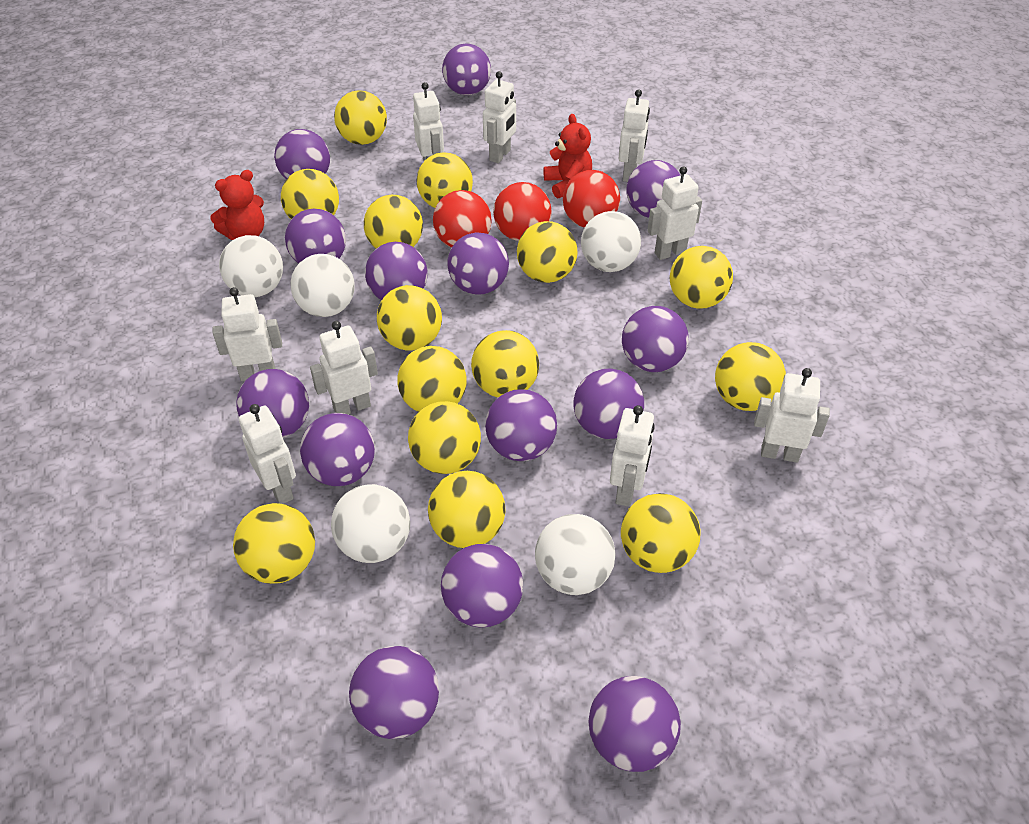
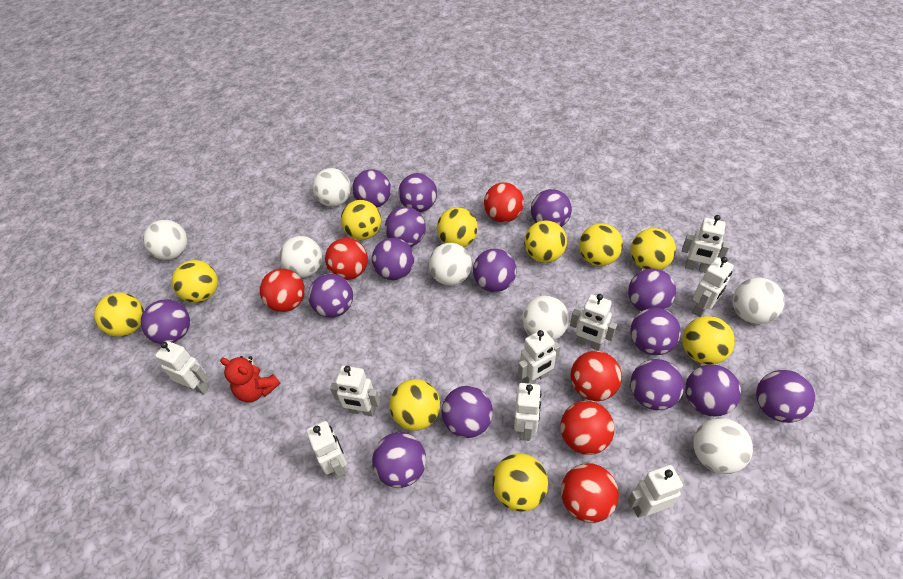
purple ball: [236,369,309,438] [274,129,330,179] [285,209,346,264] [300,413,375,486] [349,646,439,739] [365,242,428,300] [441,544,523,628] [442,44,491,95] [447,233,509,295] [485,389,557,461] [574,369,644,439] [589,676,681,772] [622,306,689,372] [627,160,680,218] = 14 -> [141,300,190,344] [308,274,353,318] [352,169,391,207] [372,238,414,280] [372,432,426,488] [385,207,426,247] [398,173,437,212] [441,386,493,438] [473,249,516,292] [531,189,572,227] [628,268,676,311] [630,307,681,355] [630,359,684,410] [685,364,741,417] [756,370,815,423] = 15
red ball: [433,190,492,248] [493,182,552,241] [563,170,620,228] = 3 -> [260,268,305,312] [325,238,368,280] [484,182,524,223] [560,401,614,455] [561,463,619,523] [571,351,622,401] = 6
red teddy bear: [210,170,264,240] [544,114,592,199] = 2 -> [220,356,281,402] = 1
white ball: [219,235,283,297] [290,254,355,317] [331,484,410,563] [535,514,615,595] [581,211,641,272] = 5 -> [143,220,188,260] [279,236,322,278] [312,168,351,207] [429,243,472,286] [522,295,569,340] [693,418,753,474] [732,278,785,324] = 7
yellow ball: [233,503,315,584] [281,169,339,219] [334,90,387,145] [364,195,423,249] [377,285,442,350] [398,346,467,412] [408,401,481,474] [417,152,473,208] [428,471,505,548] [471,330,539,397] [517,221,578,283] [621,493,700,573] [670,246,733,309] [715,342,786,411] = 14 -> [94,292,144,337] [172,260,218,303] [341,200,381,240] [390,379,440,431] [437,207,478,247] [492,453,548,512] [524,220,567,263] [579,223,623,266] [630,228,676,270] [682,316,735,365] = 10

